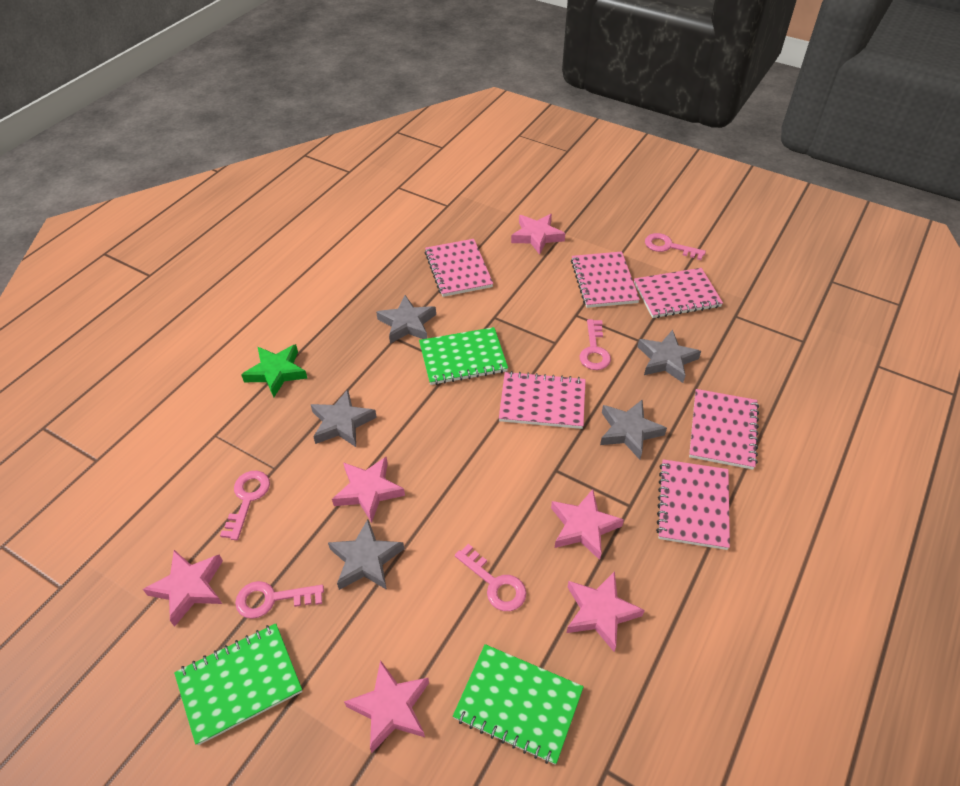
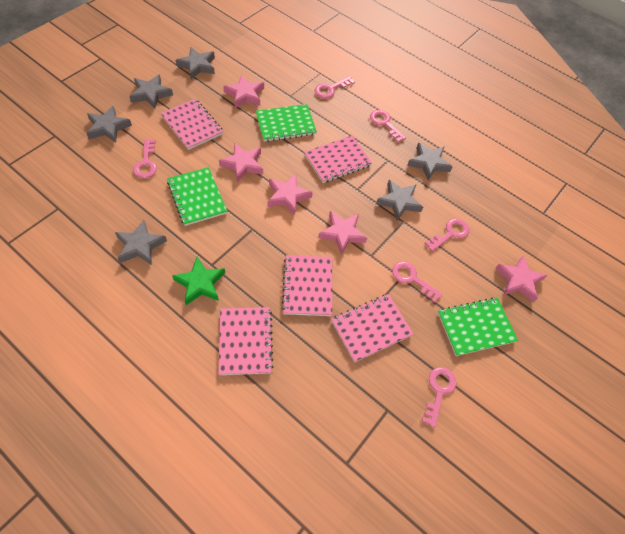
grey star: [310,389,377,447] [328,519,404,590] [376,295,436,344] [600,400,667,459] [637,330,701,383] = 5 -> [86,106,132,143] [115,220,167,265] [129,74,173,109] [176,47,215,79] [376,180,423,221] [407,143,452,181] = 6
pink key: [220,471,270,540] [235,581,324,619] [455,544,526,611] [580,319,611,370] [645,233,706,260] = 5 -> [133,139,157,179] [314,76,355,98] [370,110,406,142] [392,261,443,303] [422,367,456,427] [425,219,469,251] = 6
pink notebook: [425,239,493,297] [499,371,586,429] [571,251,640,308] [634,268,723,318] [656,459,730,550] [689,389,759,470] = 6 -> [161,98,223,150] [218,307,273,375] [281,255,332,316] [304,136,372,183] [331,294,414,363] = 5
pink star: [143,550,223,627] [332,457,405,523] [344,660,429,753] [511,214,565,255] [551,489,624,560] [567,571,645,652] = 6 -> [219,143,263,182] [223,75,264,108] [268,174,313,215] [318,211,367,255] [495,255,548,302] = 5

